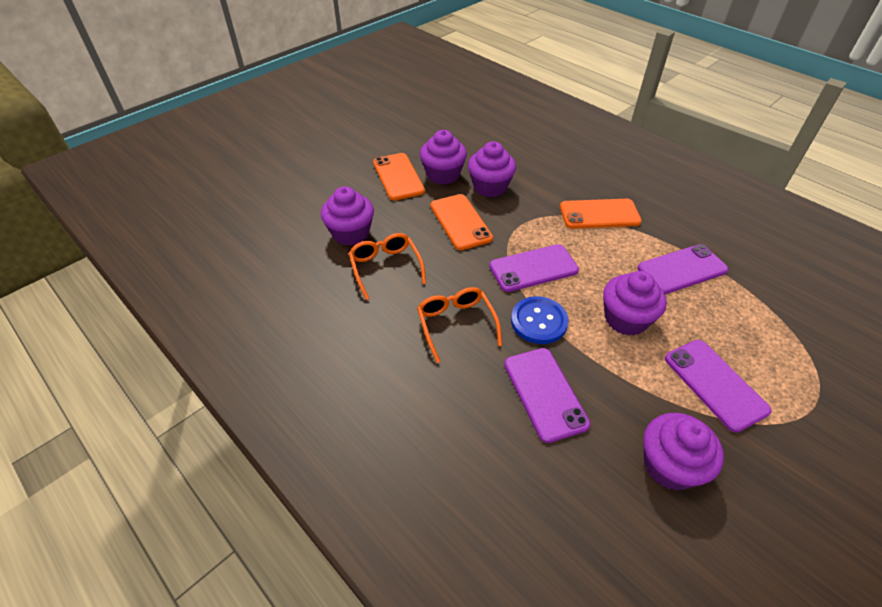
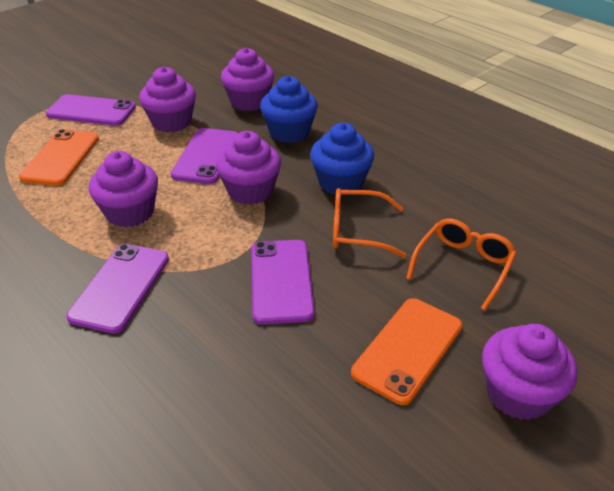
blue button: [511,296,569,344] = 1 -> none = 0
blue cupcake: none = 0 -> [260,76,318,143] [310,123,374,196] = 2
orange phone: [373,153,425,201] [430,194,493,250] [560,199,642,229] = 3 -> [19,129,99,186] [351,298,462,405] = 2

